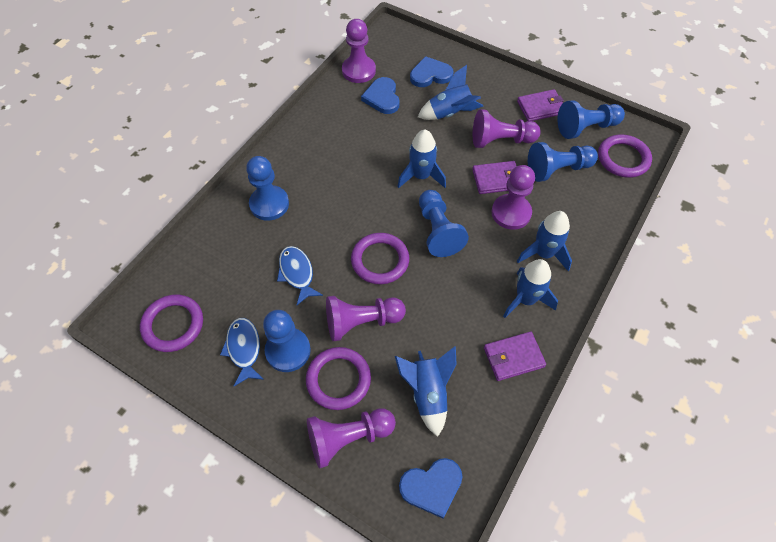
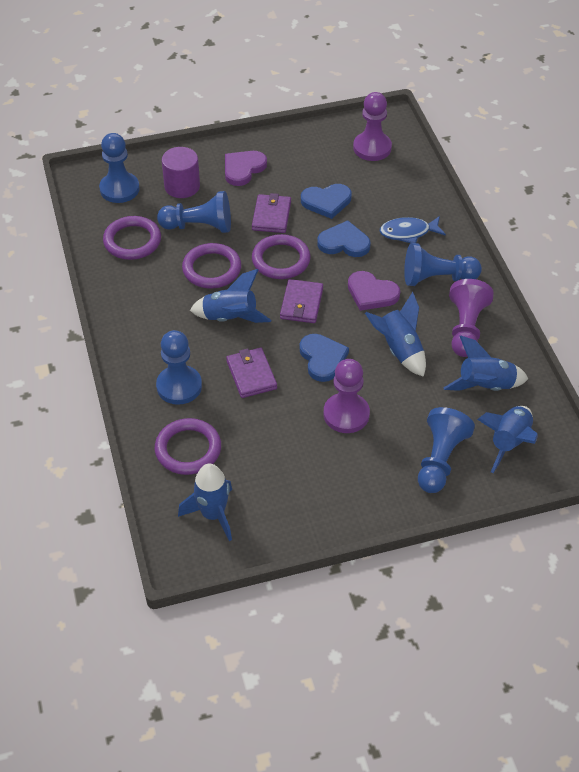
blue fish: [220,318,264,386] [277,246,323,305] = 2 -> [380,216,446,243] = 1
purple cylinder: none = 0 -> [162,147,200,198] = 1
purple heart: none = 0 -> [225,151,267,186] [348,271,400,311] = 2
purple pawn: [307,408,396,469] [326,296,406,341] [342,19,376,83] [473,109,541,148] [492,165,535,230] = 5 -> [324,359,370,433] [353,92,392,161] [449,279,494,357] = 3

